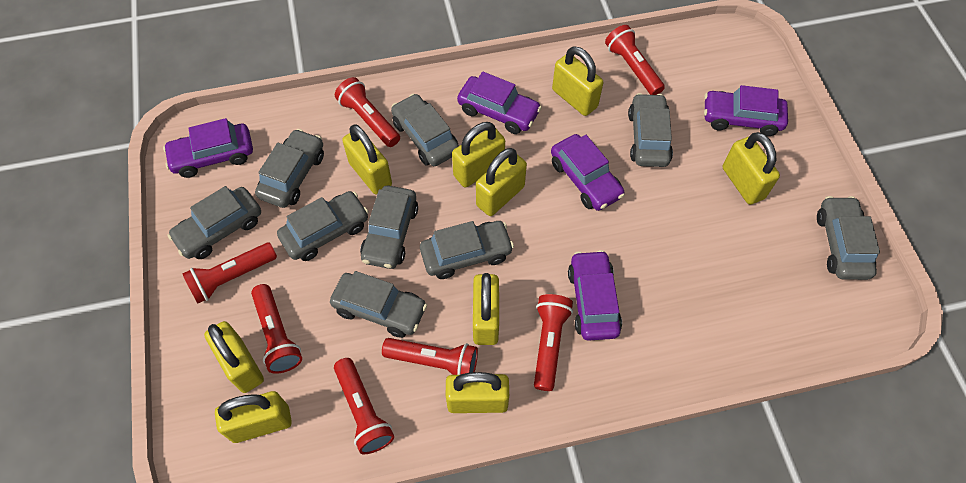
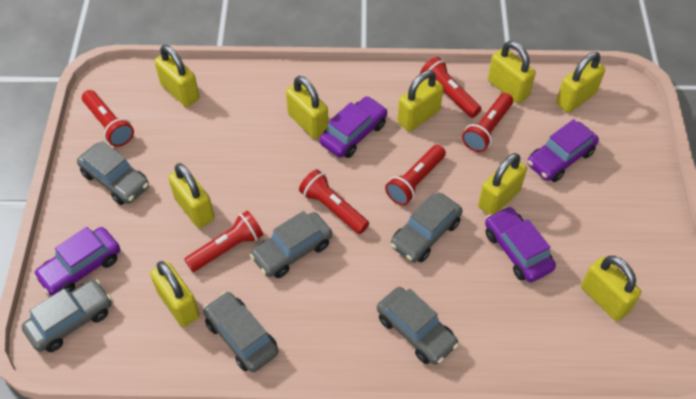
grey car: [167,186,261,259] [255,129,324,208] [277,191,369,261] [330,271,427,338] [360,185,418,269] [391,94,459,166] [420,221,514,279] [628,93,673,167] [817,196,880,280] = 9 -> [22,279,112,352] [77,141,149,205] [203,292,279,372] [250,211,332,278] [377,287,459,365] [390,193,462,263] = 6
purple car: [163,118,253,178] [457,72,542,134] [551,134,625,211] [568,250,622,341] [704,85,788,136] = 5 -> [33,227,120,296] [319,96,388,158] [485,206,556,283] [527,119,599,182] = 4
red flashlight: [182,243,277,303] [251,284,302,374] [334,358,394,454] [335,77,400,147] [382,338,478,375] [534,294,573,391] [605,25,665,95] = 7 -> [82,90,134,147] [184,210,263,272] [299,169,369,234] [385,145,446,206] [420,57,481,118] [462,93,513,152] = 6

